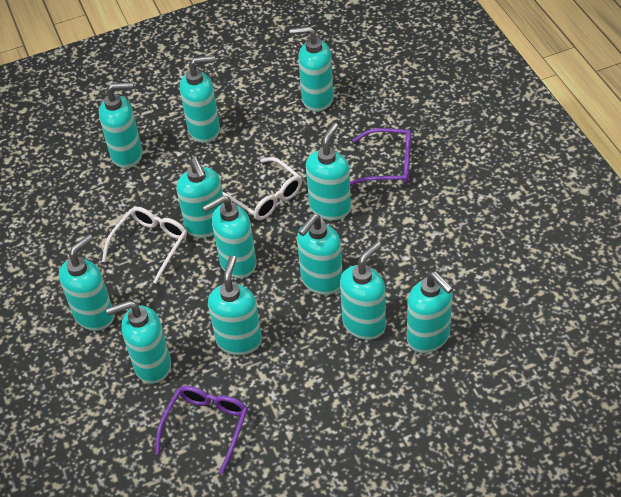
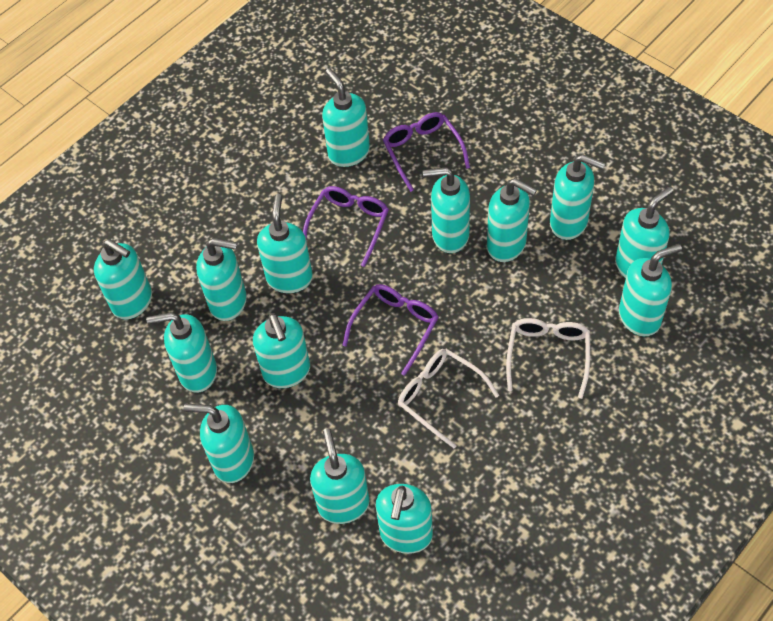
purple glasses: [155,386,248,474] [350,128,411,186] = 2 -> [303,186,389,267] [343,284,439,376] [383,112,470,192] = 3
turquoise soap dispenser: [59,234,114,331] [99,82,142,168] [106,301,171,384] [176,158,224,238] [180,55,220,143] [203,195,256,278] [208,255,262,355] [290,26,334,112] [297,214,343,295] [306,123,351,220] [340,242,386,340] [407,272,453,353] = 12 -> [94,239,152,319] [146,312,217,393] [184,404,254,483] [196,238,247,321] [253,313,310,388] [257,194,313,293] [310,428,369,524] [322,68,370,167] [375,484,433,554] [423,167,470,253] [487,178,537,262] [550,154,605,240] [615,187,673,278] [619,244,682,336] = 14

